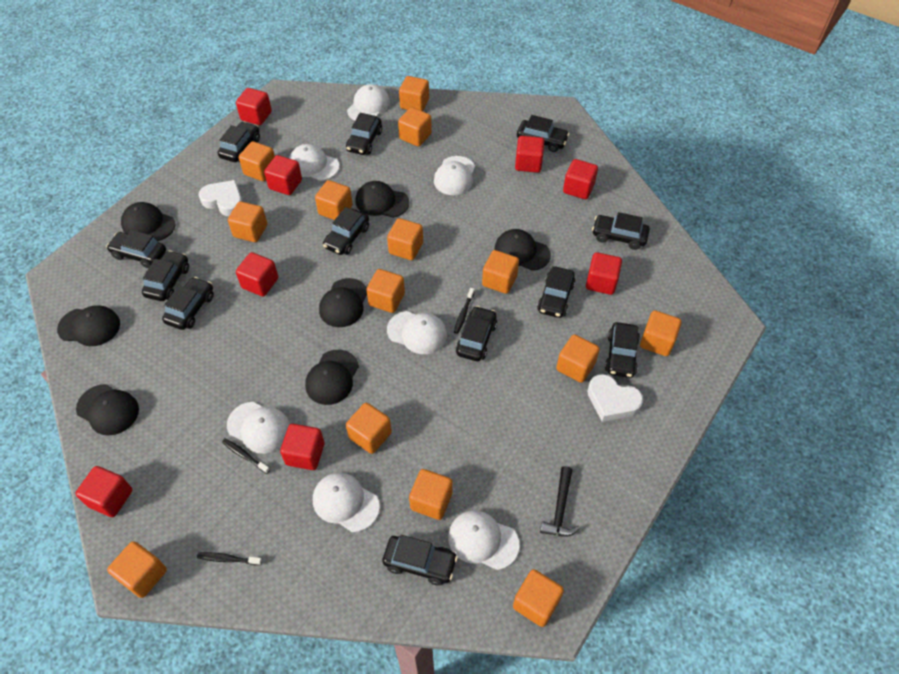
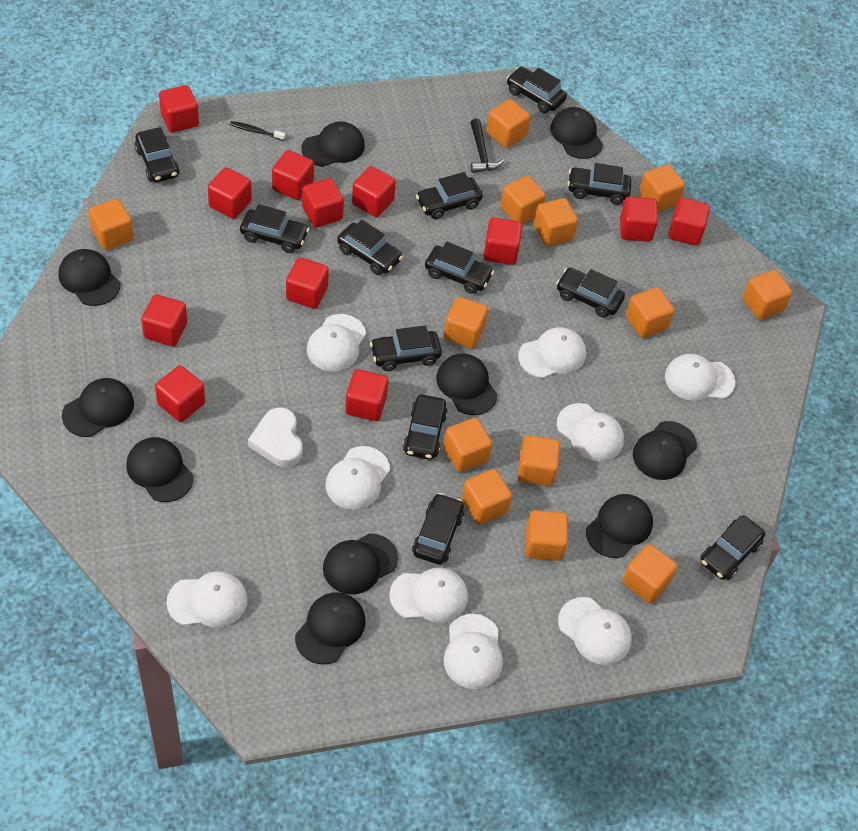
black cap: [57,305,120,346] [76,384,139,436] [121,202,175,241] [305,350,359,405] [319,278,367,327] [356,181,409,218] [495,229,551,271] = 7 -> [58,249,121,306] [62,378,134,437] [126,437,194,502] [295,592,366,664] [302,121,365,167] [323,533,398,595] [436,354,498,415] [550,107,603,159] [586,494,653,558] [633,421,697,480] = 10
black toothbrush: [197,552,262,565] [222,438,270,474] [454,288,474,334] = 3 -> [230,121,285,141] = 1
orange cube: [107,541,167,598] [228,201,267,242] [239,141,275,181] [315,180,353,220] [346,403,392,454] [366,269,405,313] [387,218,423,260] [398,107,432,147] [399,76,429,111] [409,469,453,520] [482,250,519,294] [513,569,564,627] [556,334,600,383] [640,310,682,356] = 14 -> [89,199,134,250] [443,418,492,472] [444,297,488,348] [462,469,512,525] [487,99,530,148] [500,176,546,224] [518,435,560,486] [526,510,568,561] [534,198,578,246] [622,544,677,603] [626,287,674,338] [639,164,685,212] [743,270,792,320] = 13
red cube: [75,466,132,517] [236,88,272,125] [236,252,278,296] [264,155,302,195] [280,424,324,470] [515,136,545,173] [563,159,598,199] [586,252,622,295] = 8 -> [141,294,187,346] [155,366,205,422] [159,85,199,133] [208,168,252,219] [272,150,314,200] [286,257,329,309] [302,178,344,228] [345,369,388,421] [352,166,396,217] [483,217,522,265] [620,196,658,242] [668,198,710,246] = 12
white cap: [227,402,290,454] [289,144,339,181] [313,473,380,532] [347,84,390,121] [387,311,447,354] [434,156,475,195] [448,510,519,570] = 7 -> [167,571,248,627] [307,314,366,371] [325,446,390,510] [389,567,468,623] [444,614,503,689] [518,327,586,378] [557,403,624,462] [558,597,632,665] [665,354,735,401] = 9
white heart: [199,180,243,216] [587,374,643,422] = 2 -> [248,408,303,467] = 1

